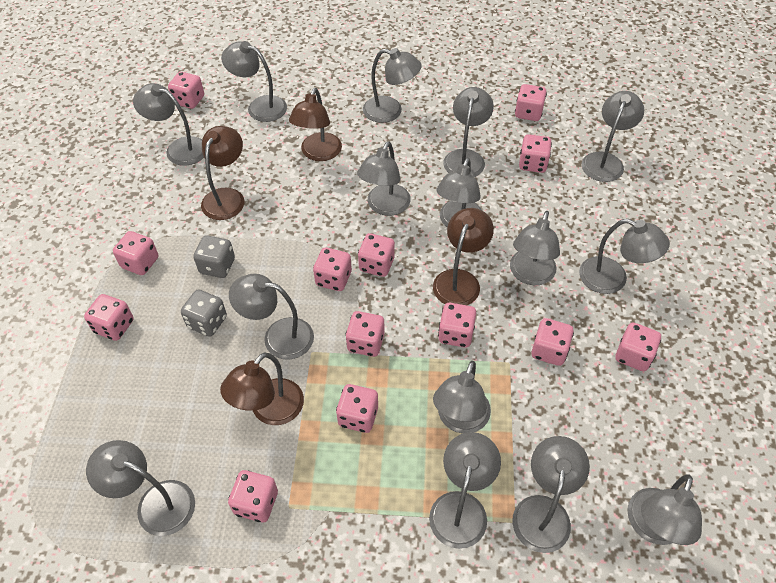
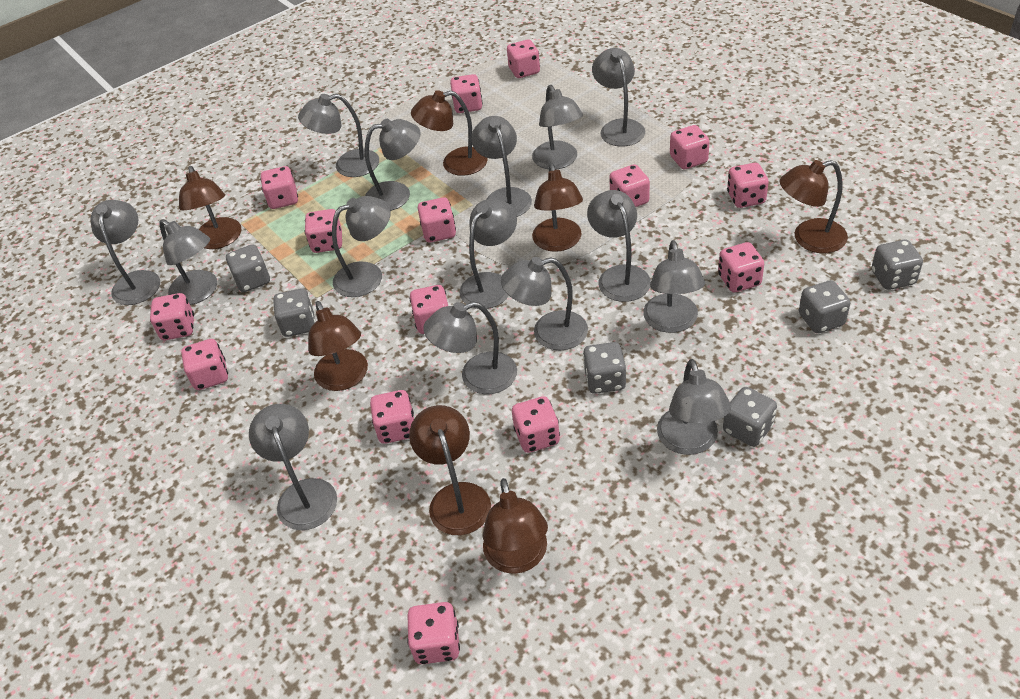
brown lamp: [201,126,244,220] [220,352,304,425] [289,88,342,161] [433,208,494,305] = 4 -> [179,166,241,249] [308,301,368,391] [409,405,491,535] [411,90,488,176] [483,478,548,574] [532,163,583,252] [780,160,848,253] = 7
grey dice: [181,290,227,337] [193,235,235,278] = 2 -> [226,244,270,292] [273,288,315,337] [583,342,626,394] [723,387,777,447] [799,280,850,333] [872,240,923,290] = 6
pink dice: [84,294,134,341] [113,231,158,275] [168,72,204,109] [228,470,278,522] [313,248,352,291] [336,384,378,433] [346,311,385,357] [358,233,395,277] [438,303,476,348] [515,84,547,121] [519,134,552,173] [532,318,574,366] [616,322,661,371] = 13 -> [150,293,194,340] [181,339,228,390] [260,166,298,209] [305,209,342,253] [370,390,414,444] [407,602,460,664] [409,285,448,334] [418,197,456,242] [450,74,483,113] [507,39,540,78] [512,396,560,453] [609,164,650,207] [670,125,710,169] [718,242,764,292] [727,163,769,208] = 15

